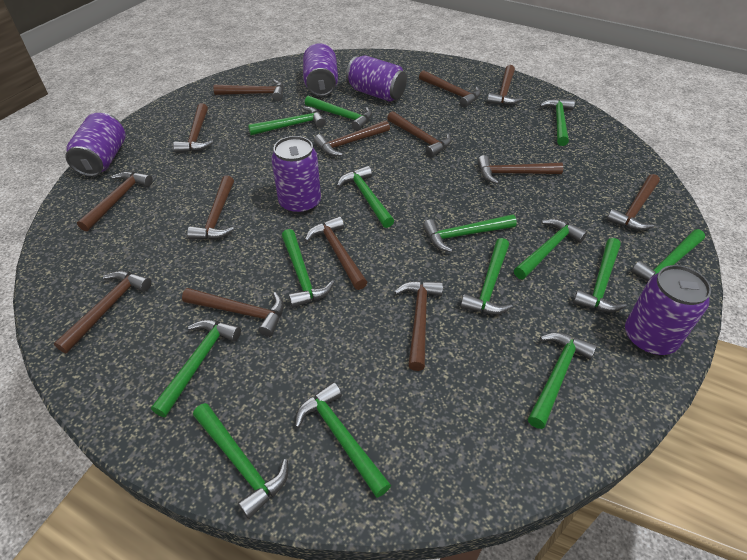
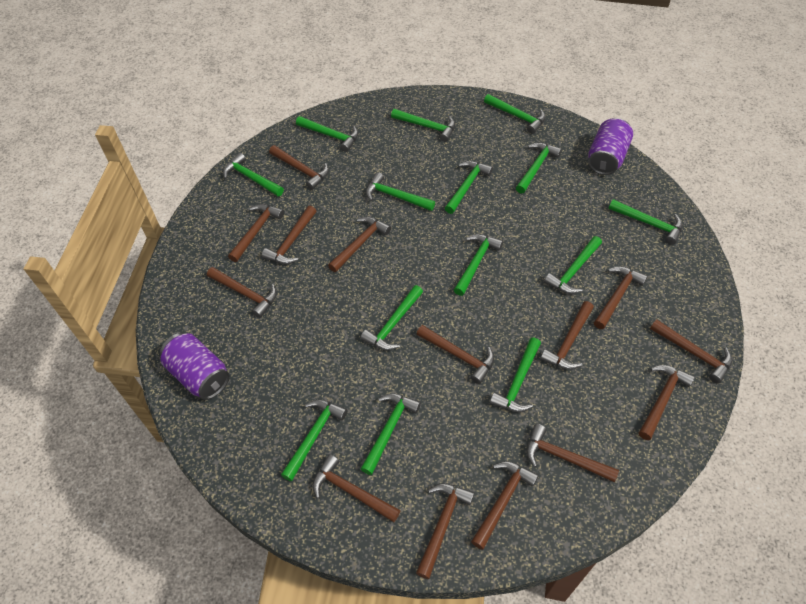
purple can: [65,113,126,177] [271,136,321,214] [303,43,338,96] [346,55,407,101] [625,265,711,356] = 5 -> [160,333,230,400] [588,118,633,175] = 2

